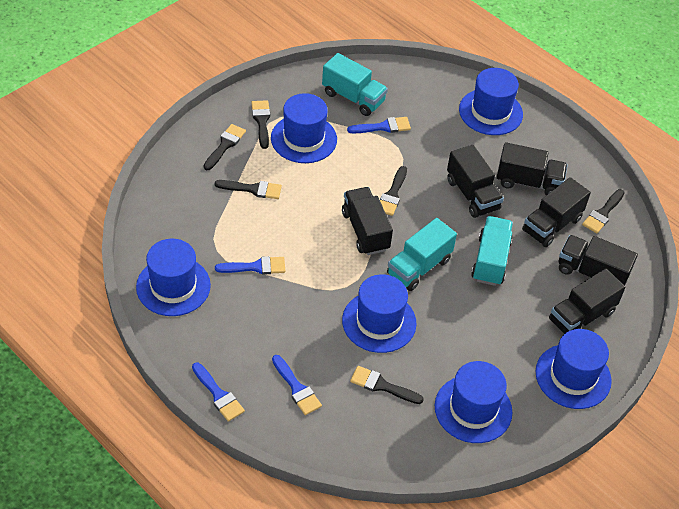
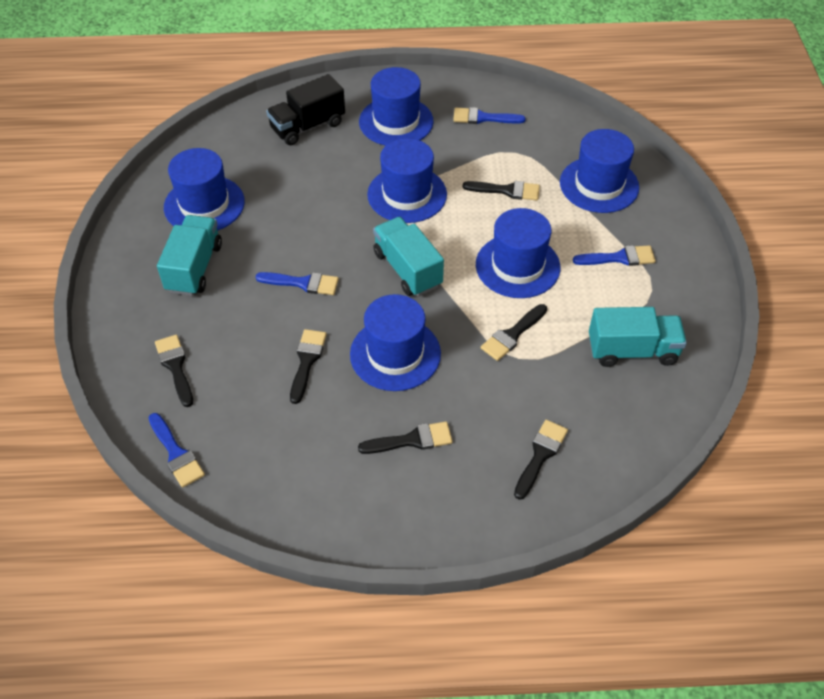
black truck: [342,187,393,255] [447,145,504,218] [497,142,568,195] [522,177,591,247] [549,268,625,334] [559,235,638,285] = 6 -> [266,74,345,145] = 1

